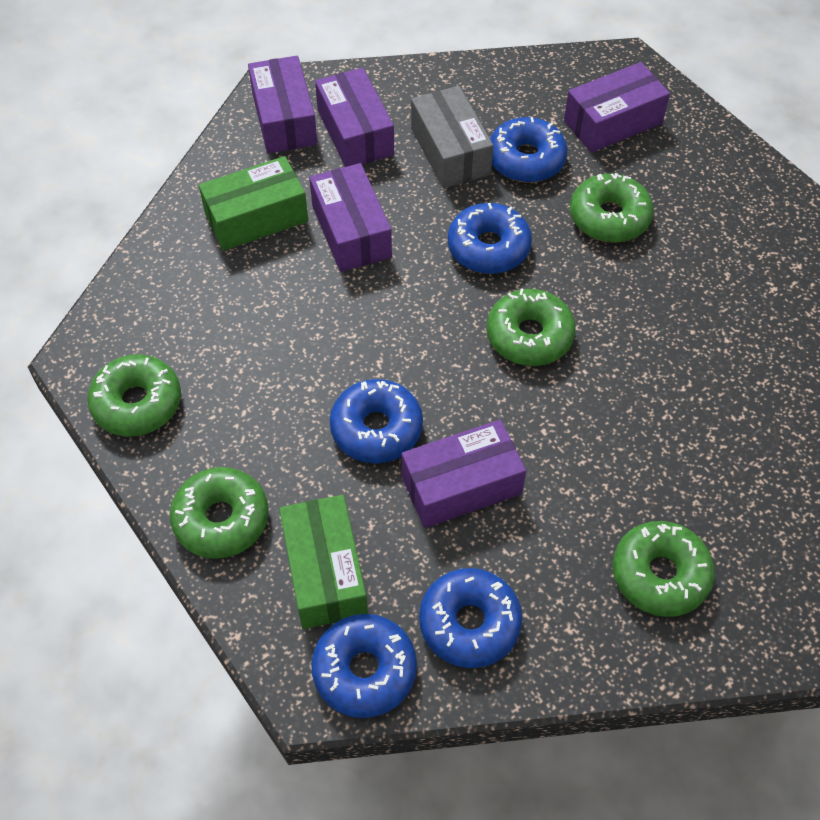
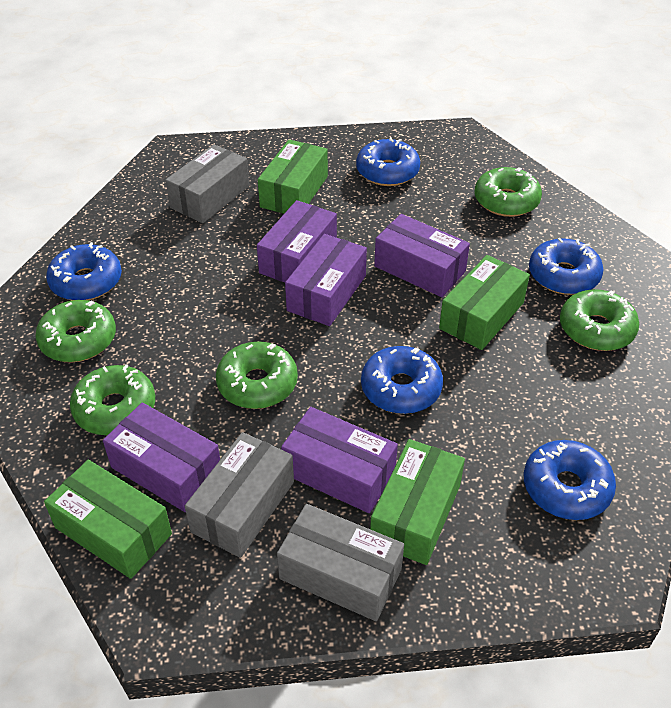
green box: [199,156,308,251] [279,495,368,629] = 2 -> [44,460,172,579] [258,139,328,214] [370,439,465,565] [439,255,530,350] = 4
grey box: [411,86,493,188] = 1 -> [165,144,249,223] [185,432,294,558] [277,504,404,621] = 3

